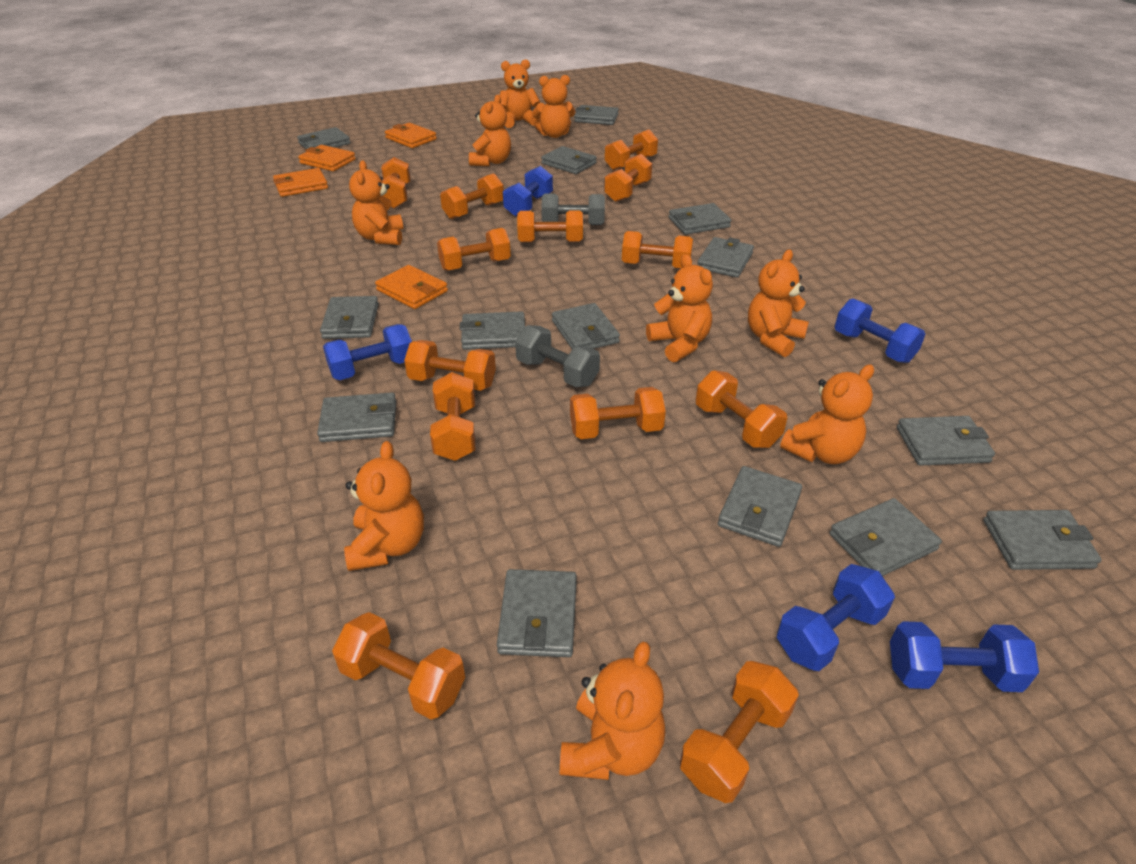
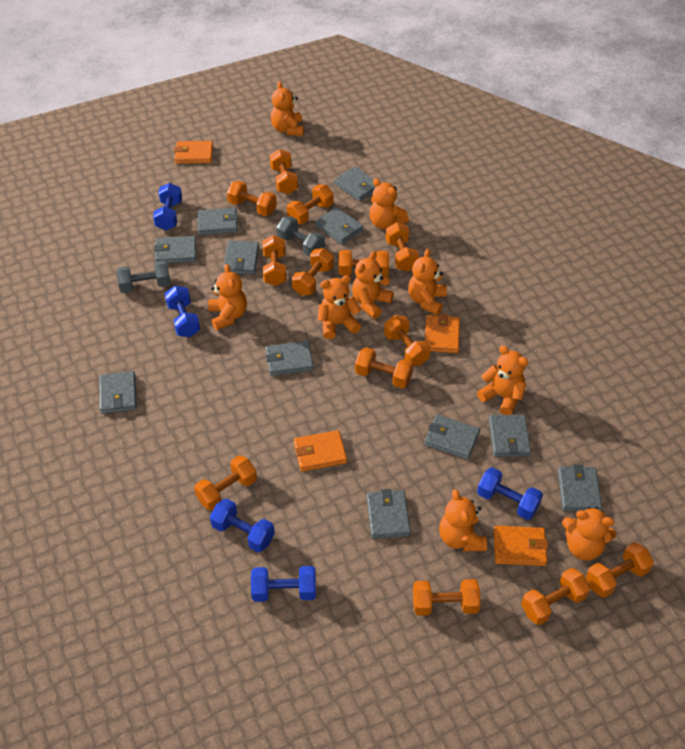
grey wallet: [297,127,350,149] [317,393,396,442] [320,296,379,339] [460,311,525,350] [497,569,577,657] [541,146,597,174] [552,303,620,349] [574,105,619,125] [668,203,731,235] [697,237,754,278] [718,466,802,547] [830,498,942,576] [897,416,995,466] [983,510,1102,570] = 14 -> [99,371,137,414] [154,236,196,264] [197,208,238,235] [223,241,259,274] [266,341,314,376] [315,207,363,244] [334,167,375,201] [367,489,411,539] [425,415,480,459] [489,415,531,457] [558,464,602,511] = 11

